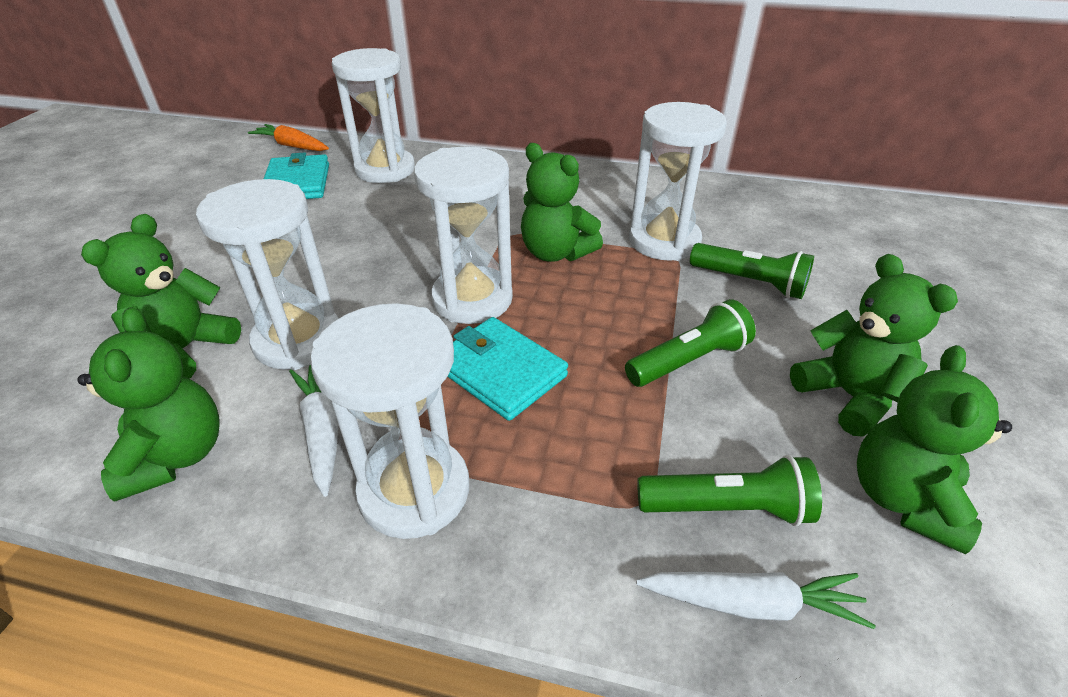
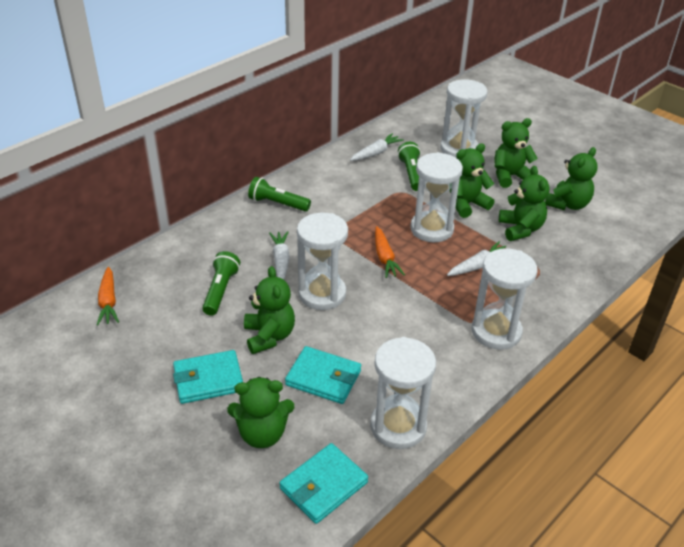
green teddy bear: [77,307,219,502] [81,214,241,379] [521,143,603,262] [790,254,958,437] [857,345,1012,554] = 5 -> [227,377,294,448] [244,266,295,354] [450,143,494,218] [495,118,538,188] [499,166,550,241] [545,147,597,210] = 6
orange carrot: [248,124,329,151] = 1 -> [97,267,119,326] [375,226,405,278] = 2
turquoise wallet: [264,152,329,199] [448,317,568,421] = 2 -> [173,350,243,404] [279,443,368,524] [285,346,361,404] = 3
white carrot: [289,365,339,497] [636,572,875,629] = 2 -> [269,231,290,280] [350,133,404,161] [447,241,506,276] = 3

